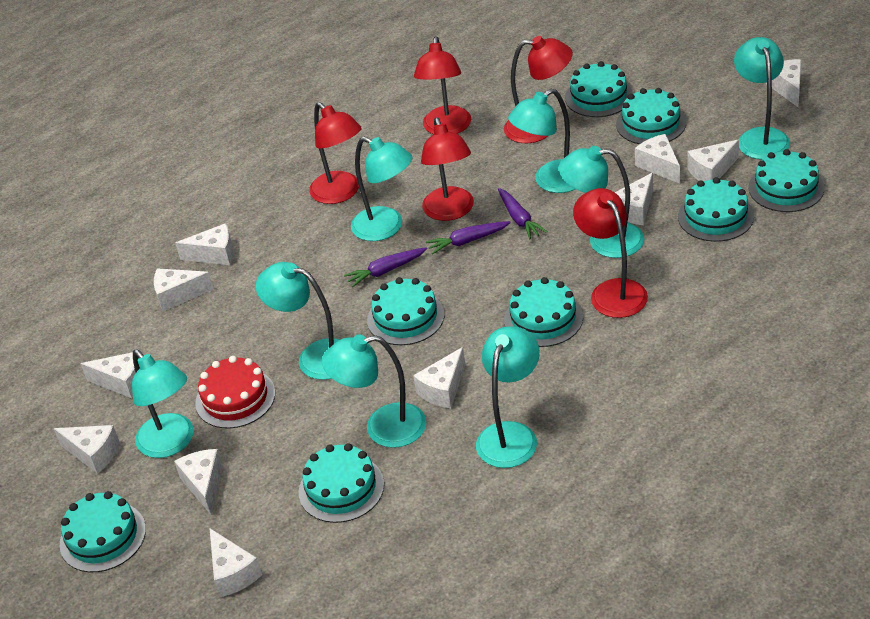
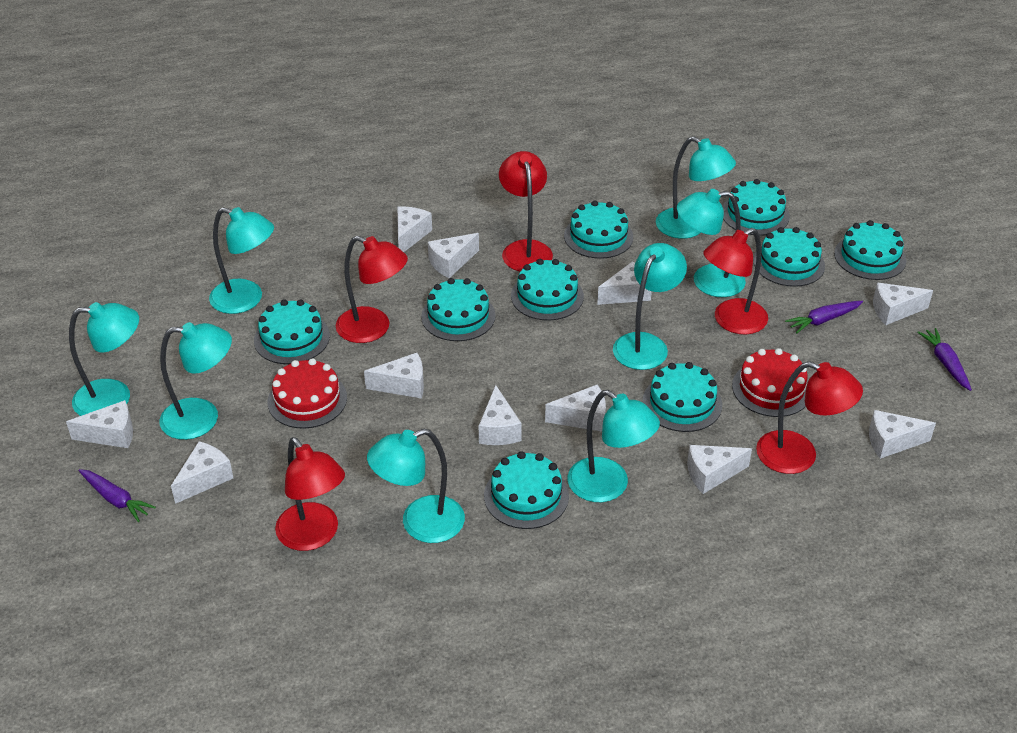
red cake: [195,356,275,428] = 1 -> [268,358,347,429] [732,348,808,417] = 2
turquoise cake: [60,491,146,572] [299,443,384,523] [367,277,444,345] [504,277,583,347] [565,61,633,117] [616,88,686,144] [678,177,754,242] [749,149,824,212] = 8 -> [254,299,330,364] [421,278,496,341] [484,451,569,529] [511,259,584,321] [564,200,633,259] [642,362,722,432] [722,179,790,236] [753,227,825,287] [834,220,906,280] = 9

